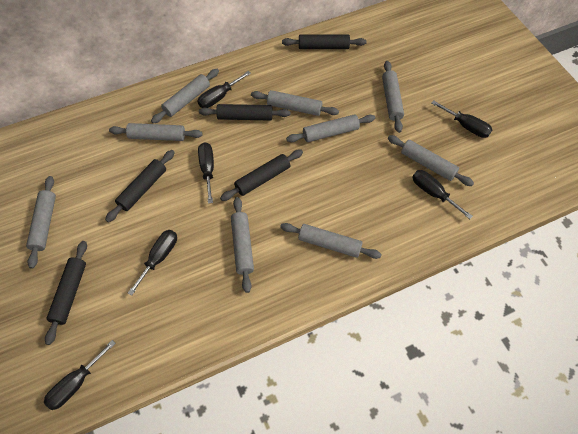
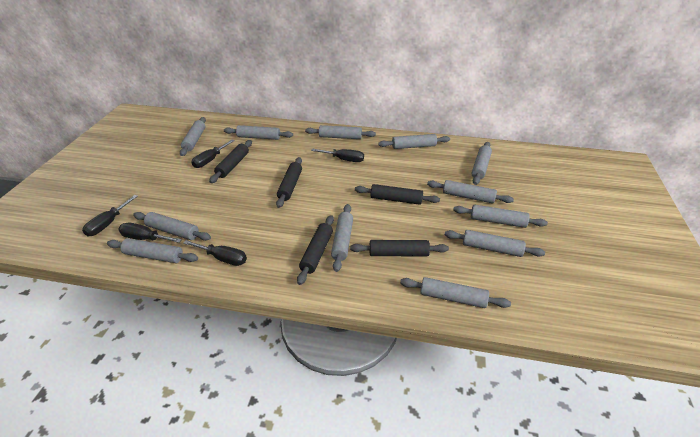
black screwdriver: [44,340,116,410] [128,230,177,296] [197,71,251,108] [198,142,214,204] [412,170,473,219] [431,100,492,138] = 6 -> [82,195,138,236] [118,223,182,243] [183,240,247,266] [192,140,235,168] [311,149,364,162] = 5
grey rolling pin: [26,176,56,269] [109,123,203,141] [151,69,219,124] [231,197,254,293] [251,90,339,116] [280,223,382,259] [286,114,375,142] [382,61,404,133] [388,135,474,186] = 9 -> [107,238,198,263] [133,212,211,241] [180,117,206,156] [224,125,293,140] [305,125,376,139] [331,204,353,272] [378,134,450,149] [400,277,511,308] [427,180,514,204] [445,230,545,257] [453,204,548,228] [471,142,492,185] = 12

